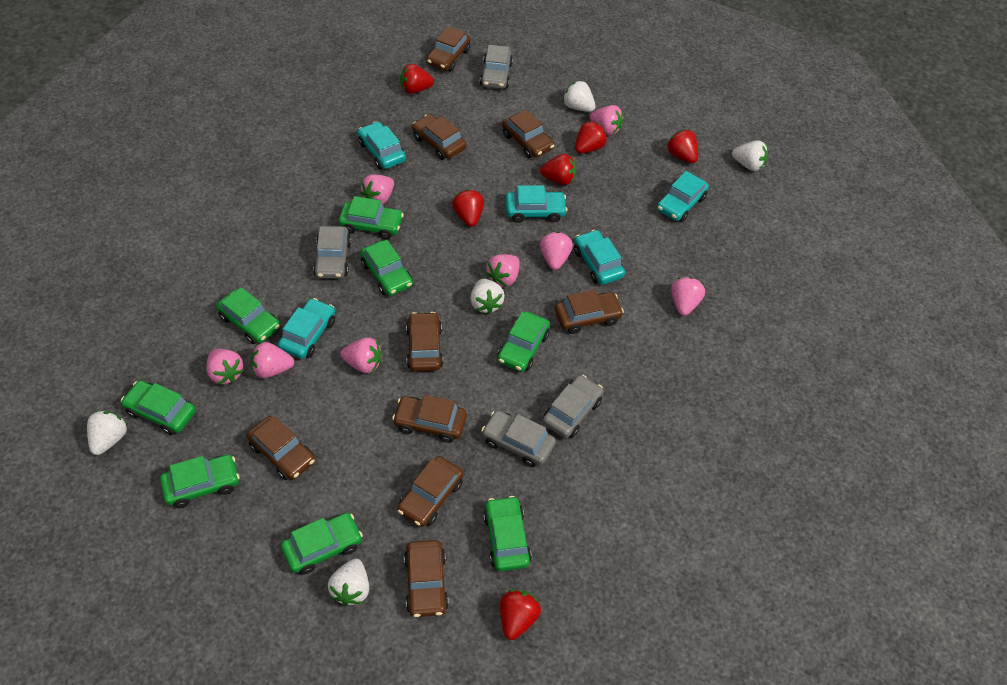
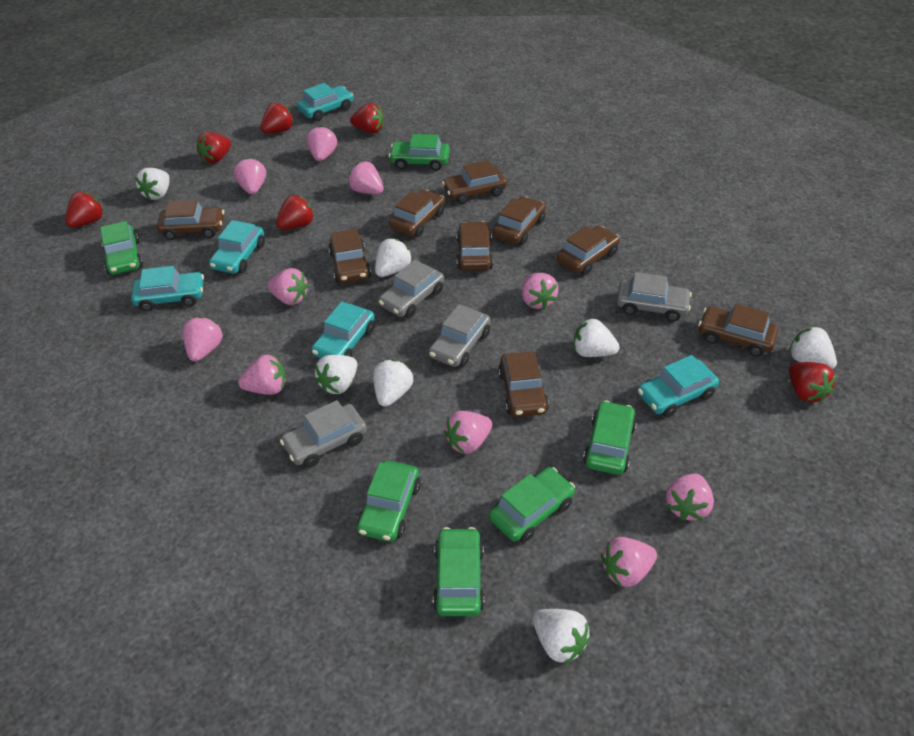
green car: [121,381,196,435] [160,455,239,508] [216,287,280,344] [281,513,363,575] [338,196,404,239] [360,240,413,296] [483,496,532,571] [497,312,550,372] = 8 -> [100,221,143,275] [357,461,421,542] [389,134,450,171] [433,527,485,616] [489,467,575,543] [583,400,637,475] = 6
pink strawberry: [207,349,244,384] [251,342,294,378] [340,337,382,373] [360,174,394,205] [485,254,520,287] [540,232,573,270] [590,105,624,135] [671,277,705,316] = 8 -> [183,316,223,362] [234,158,266,194] [238,355,286,395] [267,268,309,305] [307,126,337,161] [348,162,384,194] [444,411,492,454] [522,273,558,310] [601,537,657,587] [666,474,714,521] = 10
white strawberry: [87,411,128,455] [328,559,369,606] [471,279,505,314] [563,81,595,112] [732,140,768,171] = 5 -> [135,168,170,200] [315,355,357,394] [373,360,413,407] [375,239,412,277] [533,609,590,665] [574,318,620,357] [789,326,837,369] = 7

